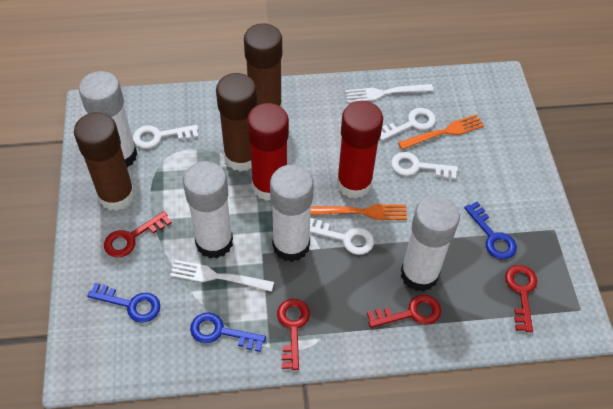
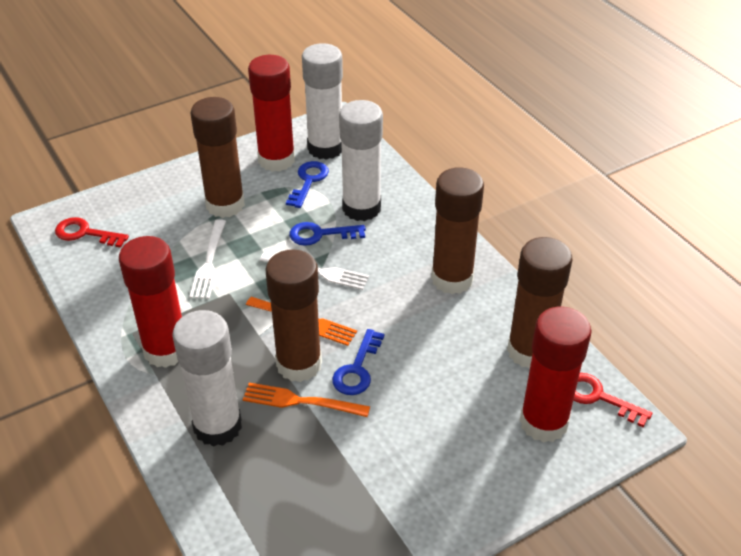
brown glue stick: [74,112,135,211] [216,73,257,172] [244,23,282,107] = 3 -> [191,97,245,218] [266,250,322,382] [431,167,484,294] [507,237,573,368] = 4
red glue stick: [247,103,289,201] [337,101,383,199] = 2 -> [119,236,182,368] [248,55,295,172] [520,307,591,443] = 3
red key: [104,211,172,257] [277,299,310,370] [367,295,441,328] [505,265,537,332] = 4 -> [55,217,129,248] [573,373,652,427] = 2
white glue stick: [79,71,137,167] [183,161,233,258] [270,165,314,262] [401,195,460,292] = 4 -> [172,310,242,447] [302,43,343,160] [339,100,383,221] = 3
white key: [133,125,198,149] [310,218,374,255] [380,108,436,141] [391,152,458,179] = 4 -> none = 0

